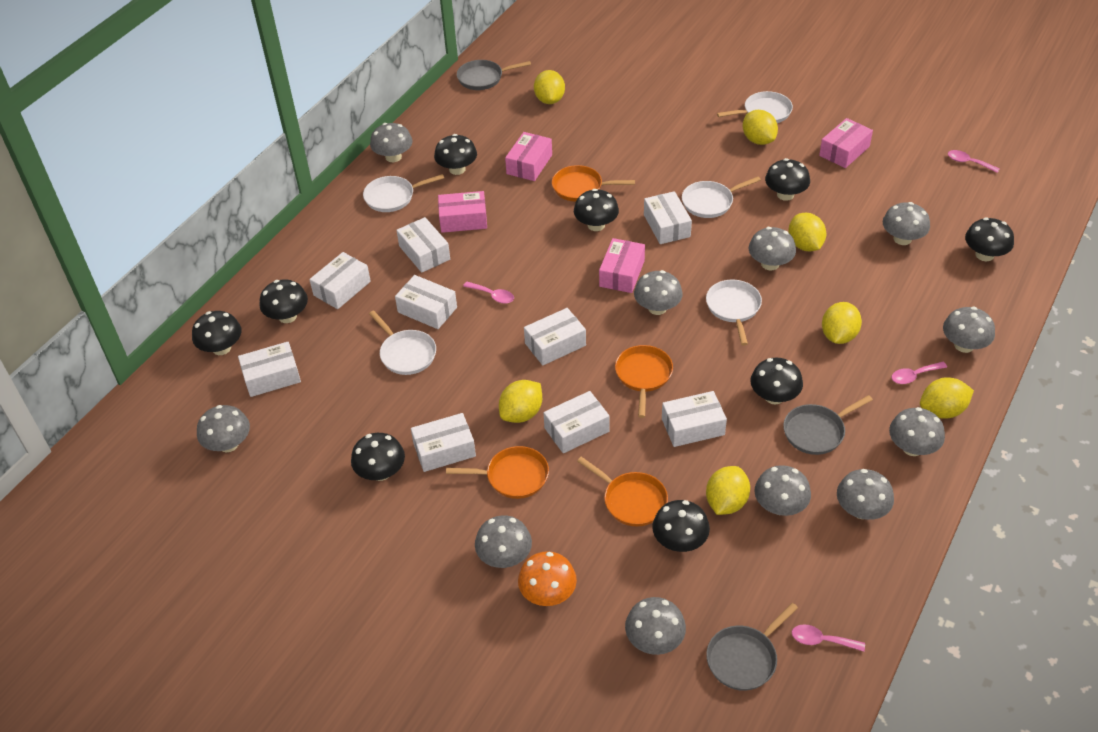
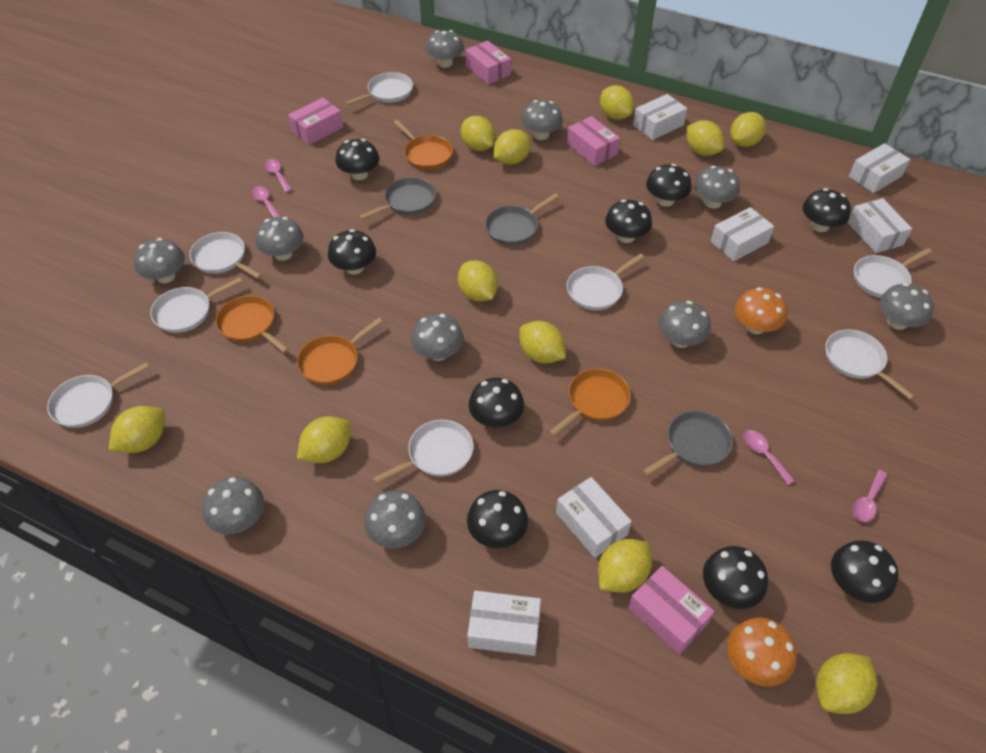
grey mushroom: [197,405,250,452] [370,123,412,162] [475,515,532,568] [625,597,686,655] [634,270,682,315] [749,227,796,270] [754,465,811,516] [837,469,894,520] [882,202,930,245] [889,407,945,456] [943,307,995,353] = 11 -> [134,238,185,283] [202,477,264,534] [255,217,304,261] [364,490,426,549] [411,314,464,361] [426,30,464,68] [521,100,563,140] [659,301,711,348] [694,166,740,208] [879,283,934,330] = 10
orange mushroom: [518,551,577,606] = 1 -> [727,618,797,686] [735,287,787,334] = 2
white box: [238,342,301,397] [309,252,371,309] [395,275,457,329] [396,217,450,273] [411,413,476,472] [524,308,586,365] [544,391,610,453] [644,191,692,244] [662,391,727,447] = 9 -> [467,591,541,656] [556,477,632,558] [633,94,687,140] [711,207,774,261] [848,198,912,253] [849,143,910,193] = 6
white pan: [363,174,444,212] [369,310,436,375] [682,177,761,218] [706,280,762,345] [717,91,793,123] = 5 -> [47,362,149,428] [150,277,243,333] [189,232,262,279] [345,72,413,105] [373,420,474,484] [567,254,644,310] [825,329,915,399] [854,248,932,298] = 8
yellow lemon: [499,380,542,423] [534,70,565,104] [706,466,750,515] [743,110,778,145] [789,213,826,252] [822,302,862,344] [920,377,974,419] = 7 -> [109,406,165,453] [297,416,351,463] [458,260,498,302] [461,116,495,151] [493,129,531,165] [520,321,566,364] [598,539,652,593] [600,85,634,120] [687,120,724,156] [730,112,766,147] [816,653,877,714] = 11

